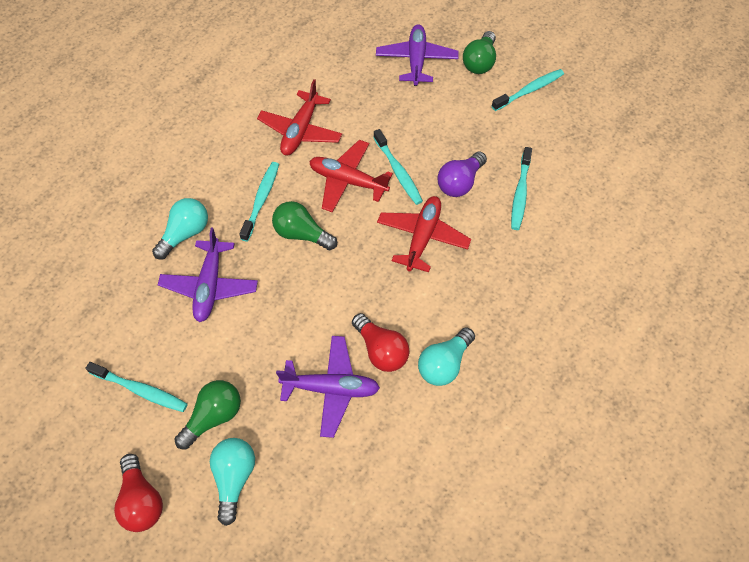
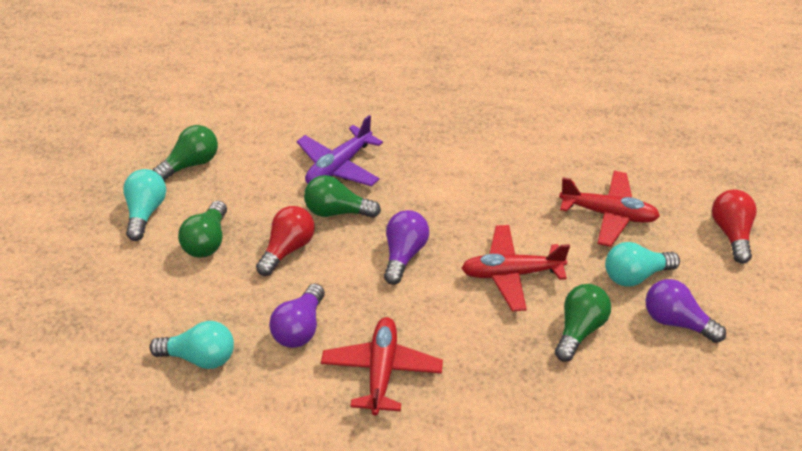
green light bulb: [175,380,241,449] [272,201,337,250] [463,31,496,74] = 3 -> [153,125,218,181] [178,201,227,258] [304,175,381,218] [555,284,611,362] = 4
purple light bulb: [438,152,487,197] = 1 -> [269,284,325,348] [384,210,429,285] [645,279,726,343] = 3
purple plane: [158,228,258,322] [276,336,380,438] [376,24,459,86] = 3 -> [297,115,383,186] = 1
turquoise toothbrush: [85,362,187,412] [239,162,279,241] [373,129,423,205] [492,69,564,111] [511,147,532,230] = 5 -> none = 0

